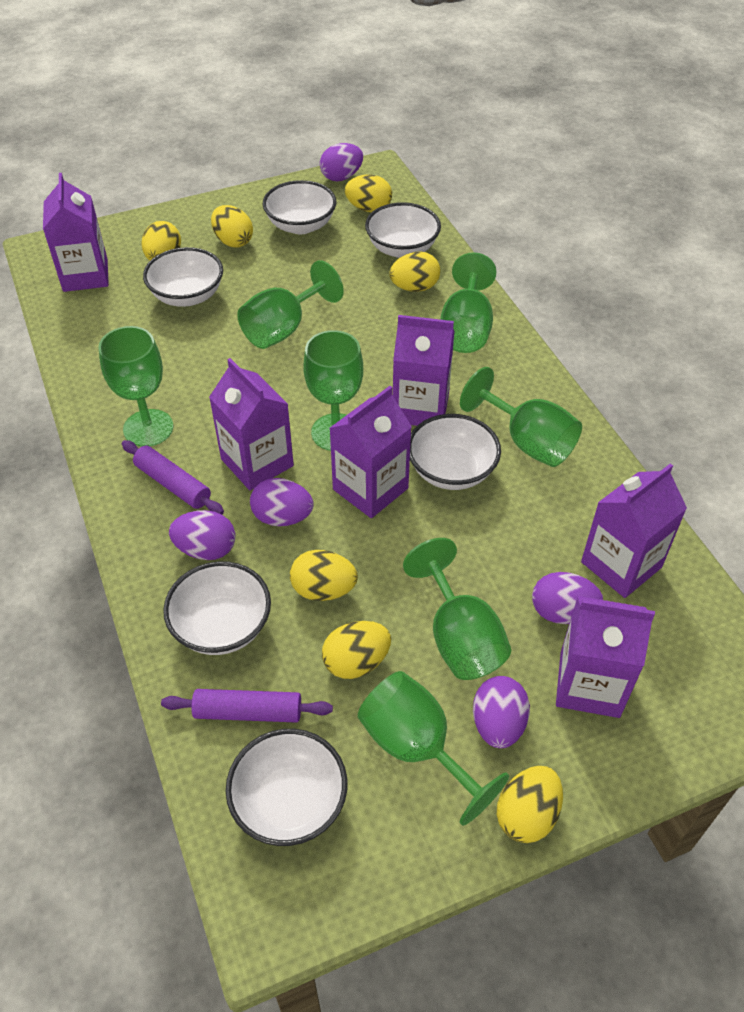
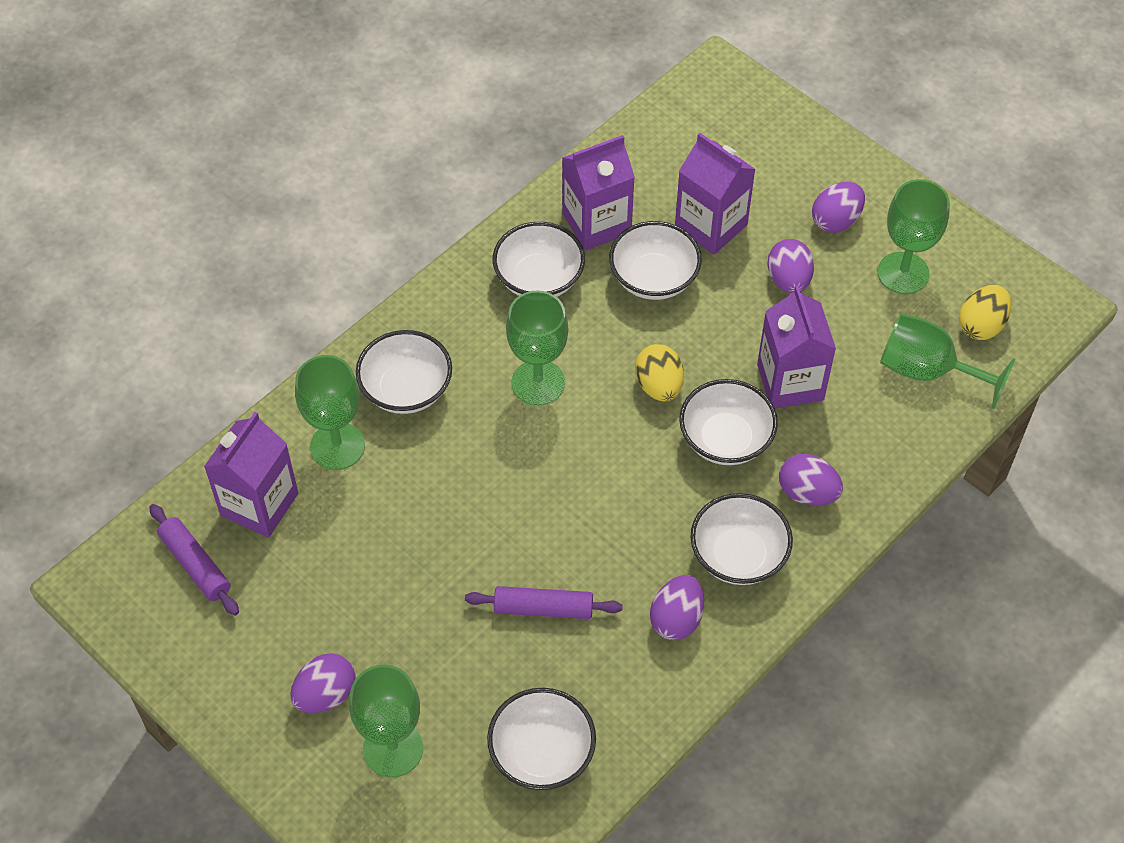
green goblet: [98,326,173,446] [237,260,344,349] [303,330,363,451] [358,671,509,826] [403,538,511,680] [440,252,497,353] [460,367,582,467] = 7 -> [295,355,365,470] [349,665,423,777] [506,291,568,406] [878,179,950,294] [880,313,1015,409] = 5
purple carton: [43,173,109,292] [209,358,294,490] [330,386,412,518] [393,315,455,426] [556,596,655,718] [581,464,687,598] = 6 -> [204,412,298,537] [562,135,635,250] [675,133,755,255] [757,285,836,408] = 4
yellow egg: [141,221,181,261] [211,205,253,248] [290,550,358,601] [322,621,391,679] [345,175,392,213] [389,251,440,292] [497,766,563,843] = 7 -> [635,344,684,401] [959,285,1011,340] = 2

